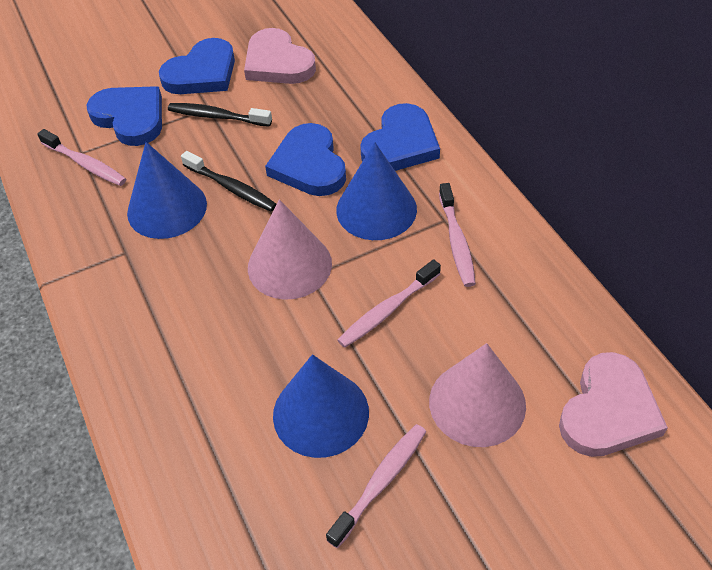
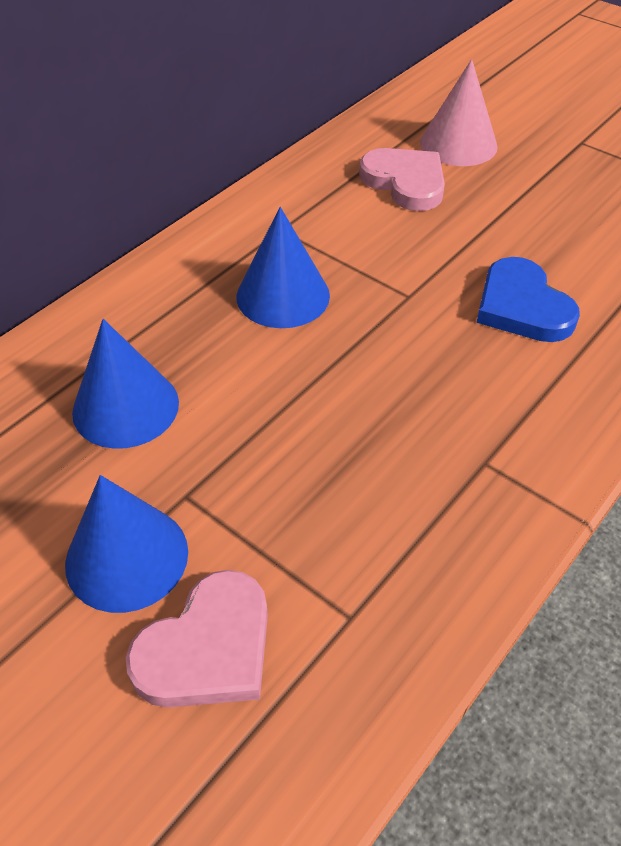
black toothbrush: [168,103,272,127] [181,151,277,211] = 2 -> none = 0
blue heart: [86,86,162,146] [159,38,235,94] [265,123,346,196] [360,103,440,171] = 4 -> [477,257,580,342] = 1
pink cone: [248,200,332,300] [429,343,526,447] = 2 -> [420,59,498,166] = 1
pink toothbrush: [37,129,126,186] [326,424,426,548] [337,259,441,348] [439,183,476,287] = 4 -> none = 0

